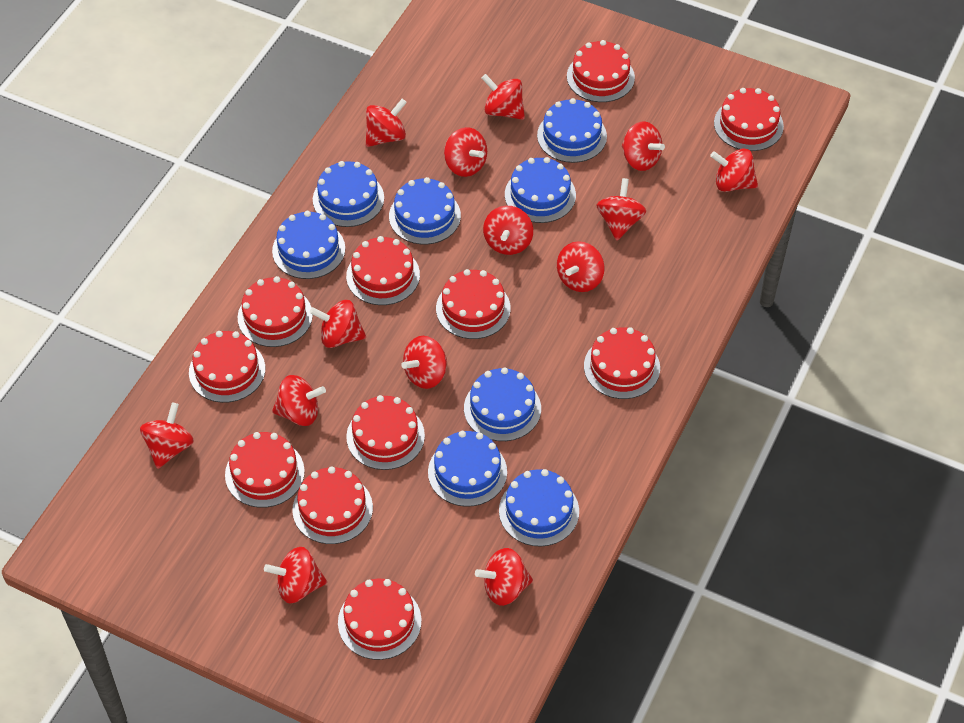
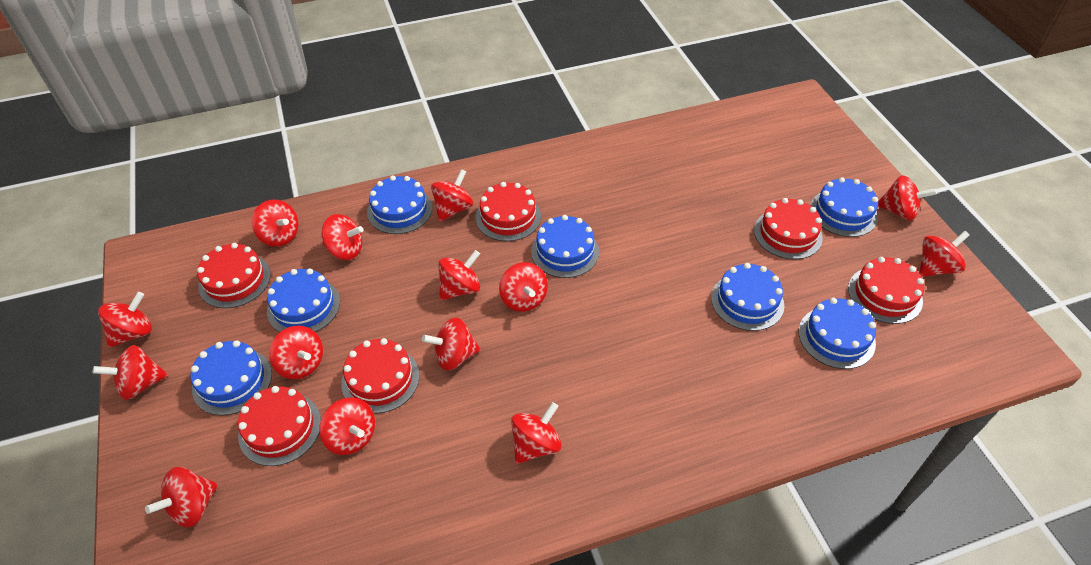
blue cake: [272,211,345,279] [313,161,384,227] [389,177,461,244] [428,431,507,507] [464,367,541,441] [499,469,579,547] [505,157,576,223] [537,98,607,163] = 8 -> [191,340,272,416] [267,269,340,332] [367,176,433,234] [531,215,599,278] [711,263,784,331] [799,298,876,369] [810,177,878,237] = 7
red cake: [189,331,265,403] [225,432,305,508] [238,276,313,347] [292,466,373,544] [338,579,421,660] [346,236,420,305] [346,395,425,470] [436,269,511,339] [567,40,635,102] [584,327,660,399] [714,88,784,151] = 11 -> [197,243,271,308] [238,386,321,466] [341,338,419,414] [476,182,541,241] [754,198,823,259] [848,257,924,324] = 6

